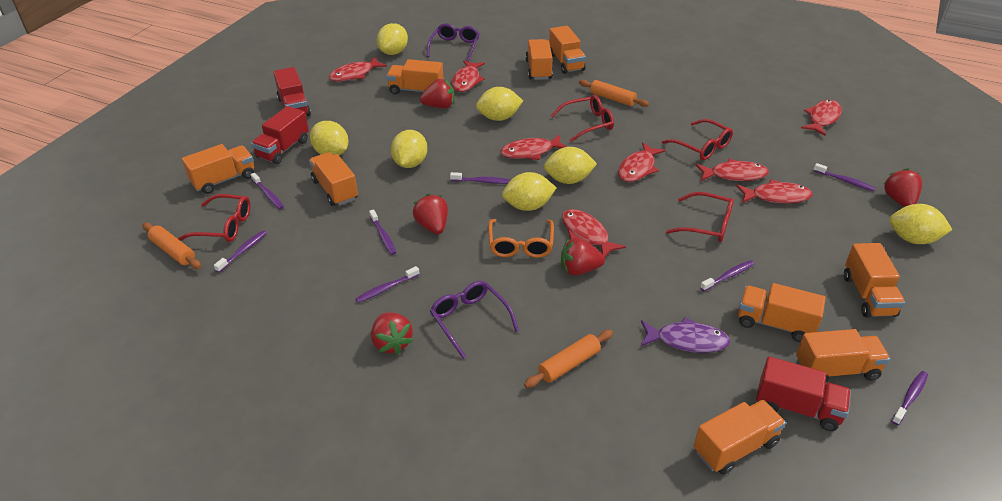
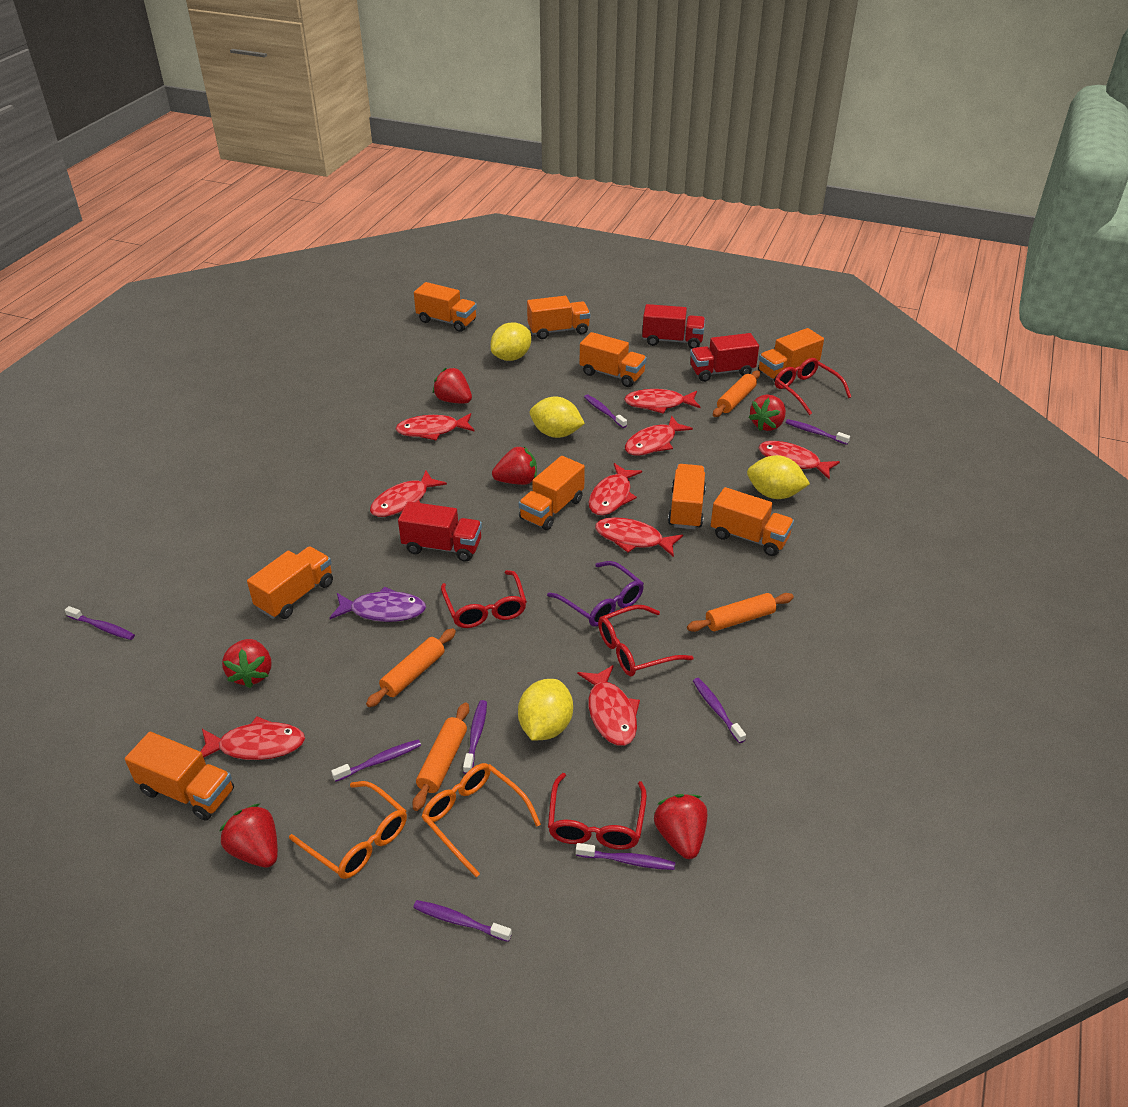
orange glasses: [488,219,554,258] = 1 -> [289,781,407,879] [421,763,541,877] = 2
orange rolling pin: [143,223,201,269] [524,330,613,388] [579,80,649,107] = 3 -> [366,628,456,707] [412,703,469,811] [687,593,794,632] [713,370,760,417] = 4
purple glasses: [427,23,480,61] [430,281,519,359] = 2 -> [547,561,644,627] = 1
red fish: [329,57,387,81] [452,60,485,92] [500,134,567,160] [562,209,626,257] [618,142,666,182] [696,159,769,181] [736,179,812,204] [801,100,842,136] = 8 -> [200,716,305,760] [370,471,447,517] [396,413,475,441] [577,665,640,746] [589,463,642,515] [595,517,683,557] [624,389,700,414] [625,416,693,456] [759,441,840,479] = 9
red strawberry: [371,312,413,354] [413,194,448,234] [420,79,454,108] [561,237,605,275] [884,168,922,207] = 5 -> [219,804,278,868] [222,639,271,688] [433,368,472,404] [492,447,537,485] [654,794,707,859] [748,394,786,431] = 6
yellow lemon: [310,121,349,155] [377,23,408,55] [391,130,427,168] [476,87,523,121] [502,172,556,211] [544,147,597,184] [889,204,952,244] = 7 -> [491,322,531,361] [518,679,573,741] [530,397,585,438] [747,455,810,499] = 4

